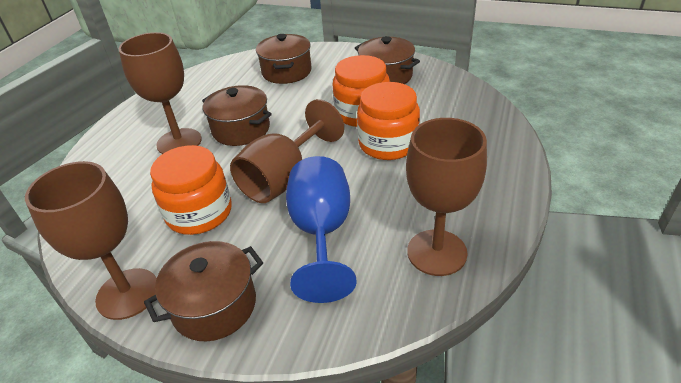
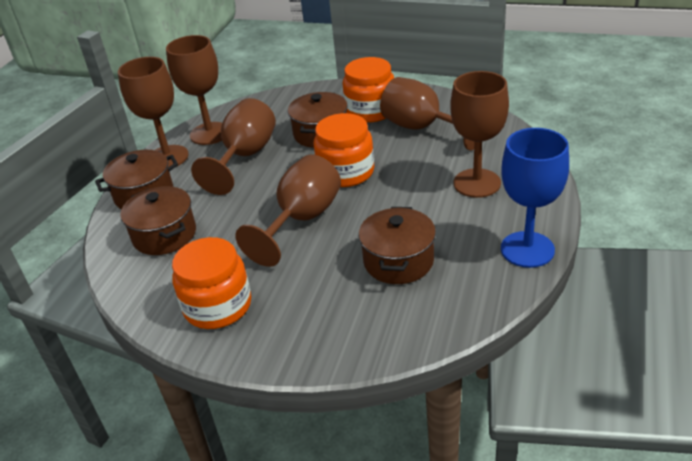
brown goblet: [25,161,157,320] [119,32,202,154] [230,99,344,203] [406,118,487,276] = 4 -> [118,57,189,167] [166,35,222,145] [191,98,276,195] [235,155,341,267] [380,77,475,150] [450,71,509,198] = 6

